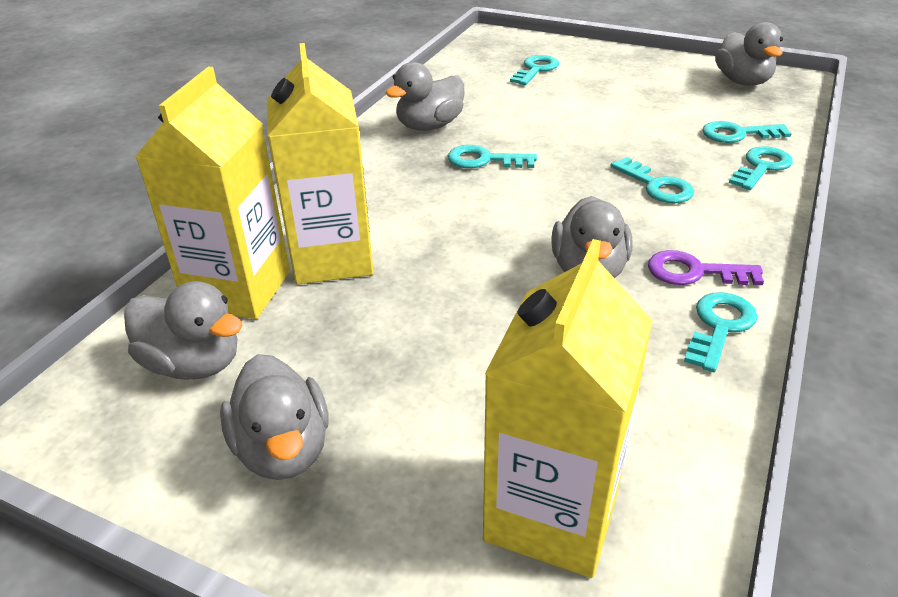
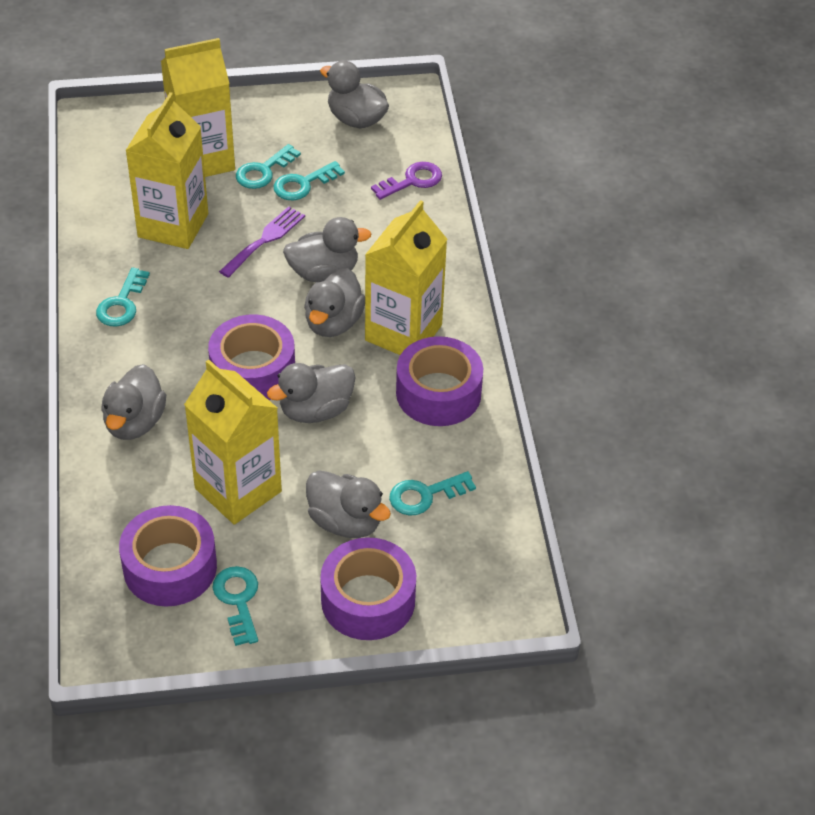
grey duck: [124,281,243,380] [220,354,328,480] [385,62,464,131] [551,196,632,278] [715,22,783,86] = 5 -> [101,364,166,440] [267,363,355,423] [283,217,372,282] [304,268,365,337] [306,470,391,538] [320,60,389,128] = 6
purple fork: none = 0 -> [219,206,305,278] = 1
purple tape: none = 0 -> [119,505,217,607] [208,314,295,400] [320,537,416,640] [396,336,483,426] = 4
turquoise key: [448,145,537,168] [510,55,559,85] [610,157,694,203] [684,292,758,372] [702,121,792,143] [729,146,793,190] = 6 -> [96,267,150,327] [213,566,258,646] [236,144,301,189] [273,161,345,200] [389,471,476,516] = 5
yellow carton: [135,66,290,319] [267,43,374,284] [483,239,653,578] = 3 -> [125,92,208,249] [161,38,235,177] [184,359,282,525] [365,200,447,355] = 4

